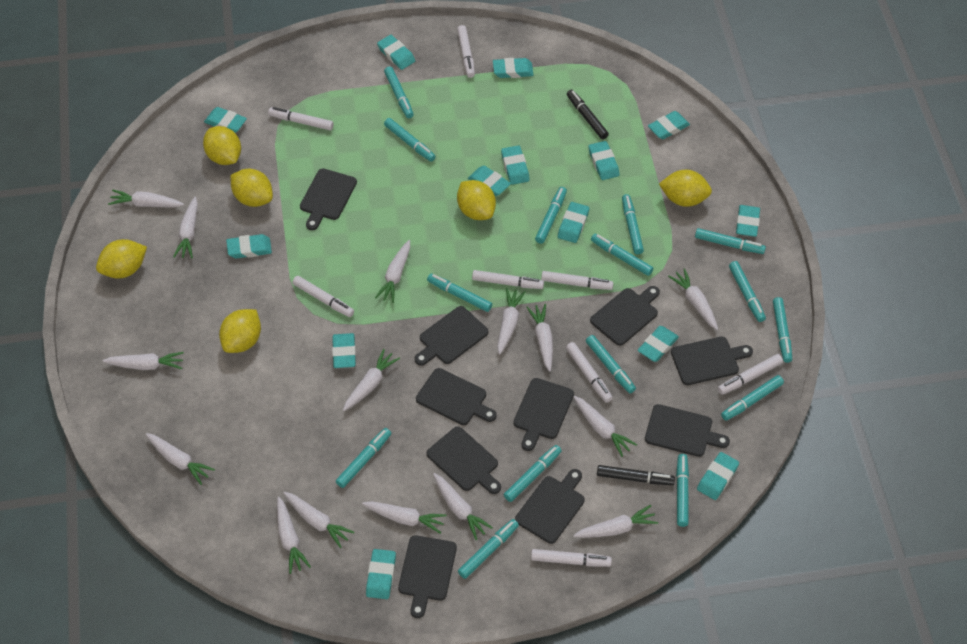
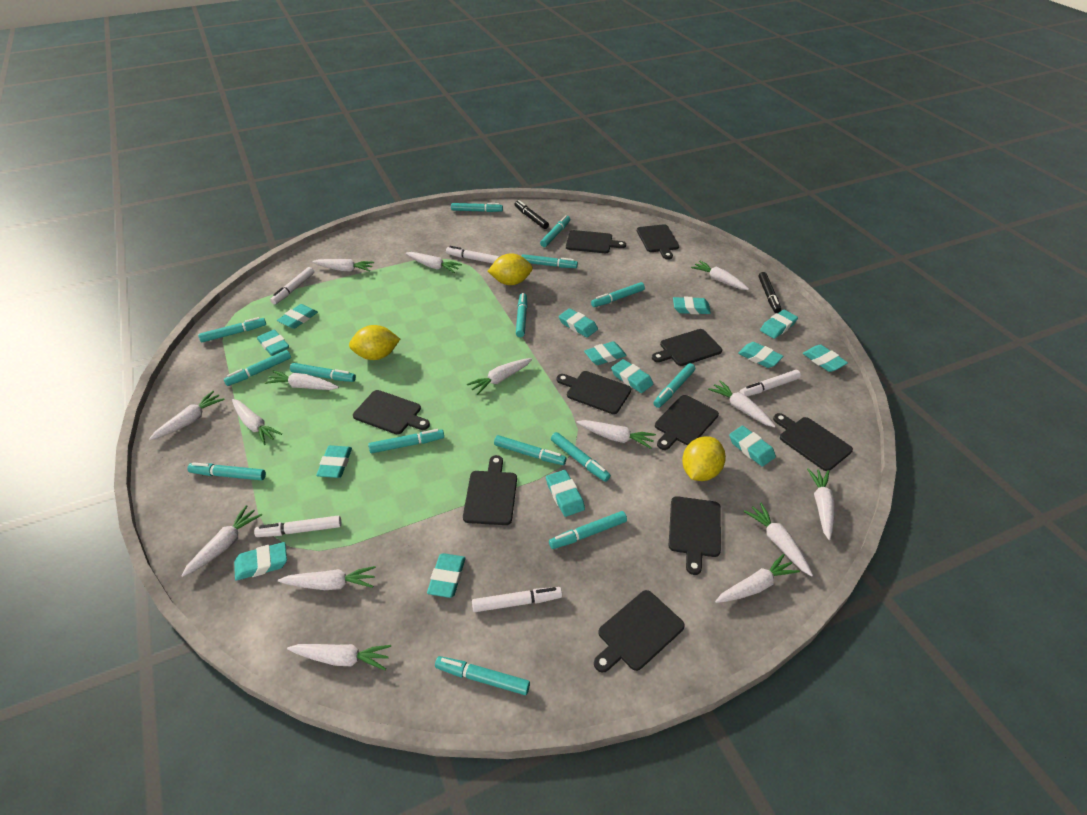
white marker: [268,107,334,130] [293,276,354,317] [457,25,475,78] [472,270,544,289] [531,549,612,567] [541,271,613,290] [566,342,613,403] [718,354,783,395] = 8 -> [254,516,341,537] [270,267,314,305] [446,246,499,263] [472,587,562,612] [740,370,801,396] = 5
yellow lemon: [96,239,147,278] [203,126,241,165] [219,309,261,353] [230,169,273,207] [457,180,496,220] [659,170,712,207] = 6 -> [349,325,400,360] [488,253,533,285] [682,436,726,481] = 3

